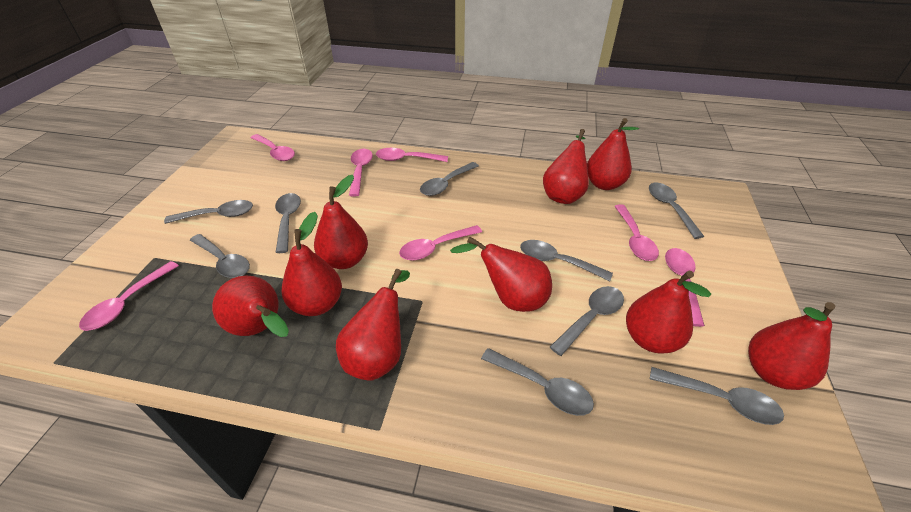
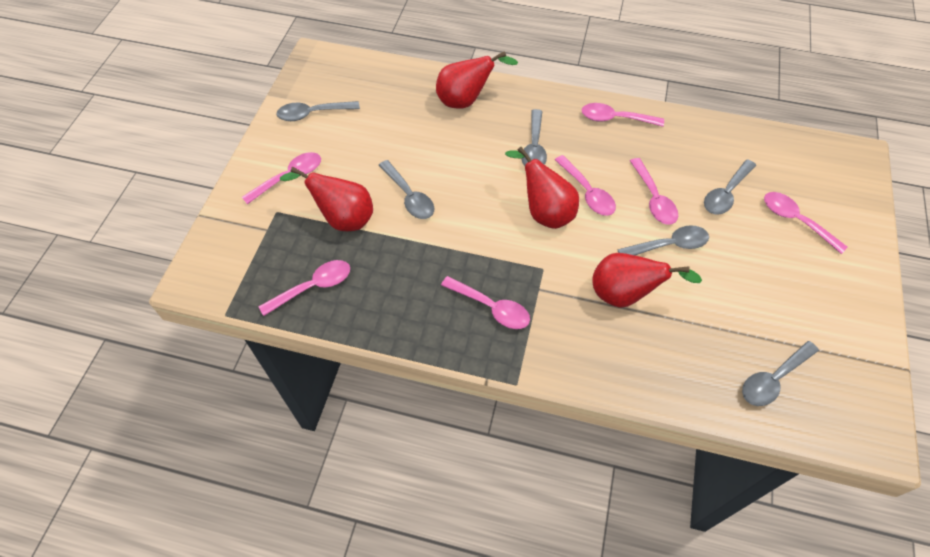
grey spoon: [164,200,253,224] [190,234,250,278] [275,193,301,253] [420,162,479,196] [481,348,594,416] [520,240,613,281] [550,286,624,356] [649,183,704,239] [650,367,784,425] = 9 -> [276,101,360,121] [378,160,434,219] [521,109,547,166] [617,225,709,255] [704,159,756,215] [742,341,819,406] = 6
red pear: [212,276,289,337] [281,212,342,316] [314,175,368,269] [336,269,410,381] [450,236,552,312] [543,129,589,204] [587,118,639,190] [626,271,711,354] [748,302,835,390] = 9 -> [280,167,373,231] [436,51,518,109] [505,147,579,229] [592,253,702,308] = 4

